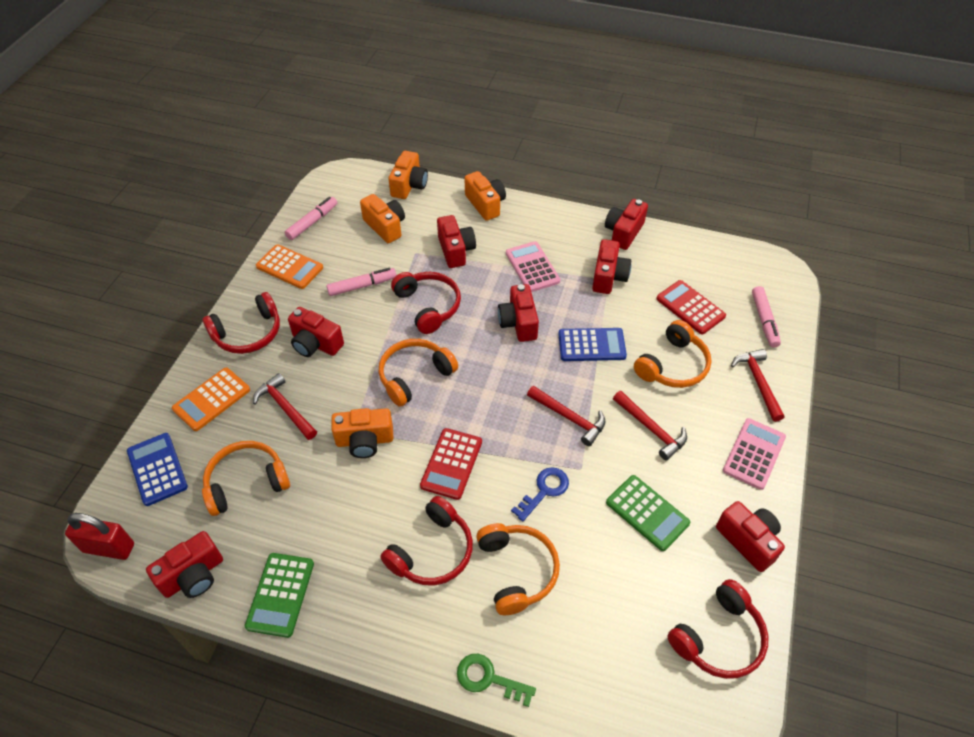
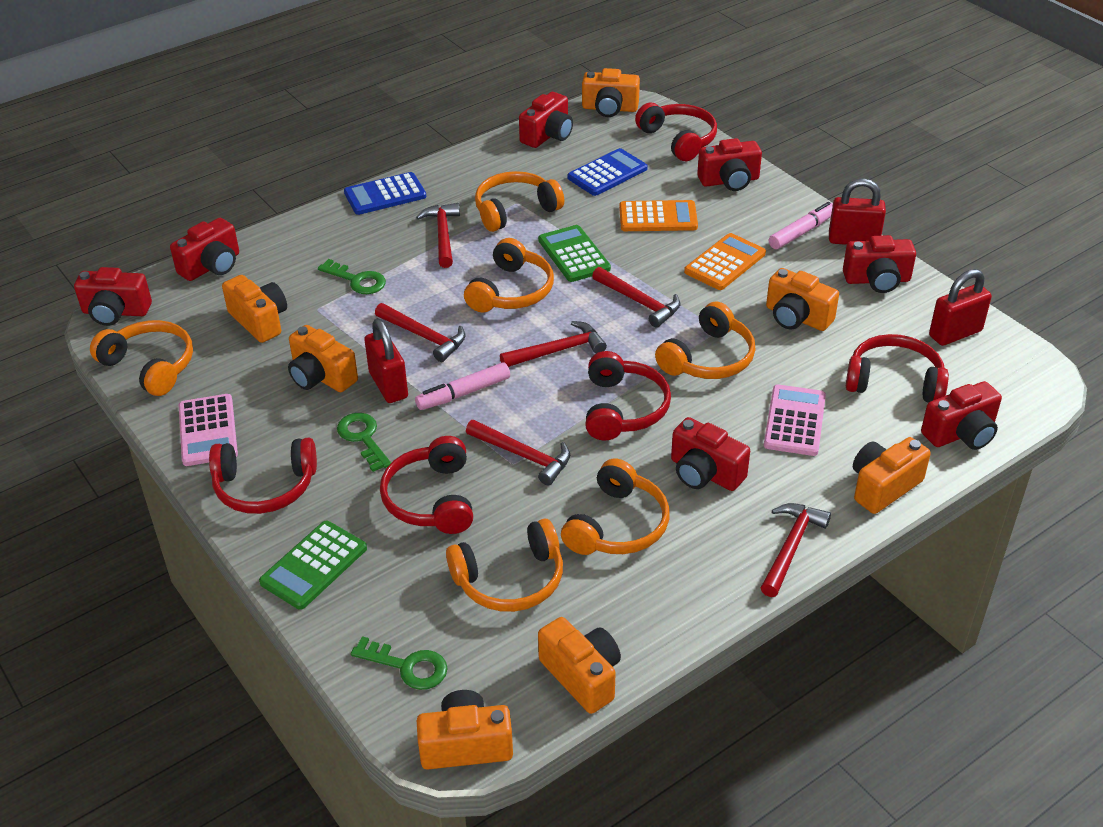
blue key: [511,467,569,522] = 1 -> none = 0
green key: [457,654,536,707] = 1 -> [318,259,386,294] [337,413,391,472] [351,636,448,690] = 3
orange camera: [331,408,393,458] [360,194,405,243] [388,151,428,199] [464,171,506,221] = 4 -> [222,275,287,343] [288,325,358,392] [417,690,513,770] [538,617,621,714] [582,68,640,117] [766,268,839,331] [853,437,931,514] = 7
orange headphones: [202,441,290,516] [379,339,458,407] [476,523,560,615] [634,320,711,388] = 4 -> [90,320,193,396] [446,518,563,612] [464,238,554,313] [475,171,564,232] [561,459,669,555] [655,301,756,379] = 6
pink marker: [285,197,337,240] [327,268,396,296] [752,286,781,348] = 3 -> [415,362,510,410] [769,202,833,249] = 2
red calculator: [420,428,482,500] [656,280,726,334] = 2 -> none = 0
red hammer: [253,373,317,440] [527,386,605,446] [613,391,687,461] [731,349,784,422] = 4 -> [375,303,465,362] [416,203,460,268] [466,420,570,486] [500,321,607,367] [592,267,680,328] [761,503,831,597] = 6
red headphones: [203,292,280,354] [380,496,473,585] [391,272,461,334] [667,579,768,679] = 4 -> [209,438,317,514] [380,436,473,534] [585,351,671,440] [635,103,717,161] [846,334,949,403] = 5
red padlock: [65,513,134,560] = 1 -> [364,319,408,403] [829,178,886,245] [929,269,992,346] = 3

